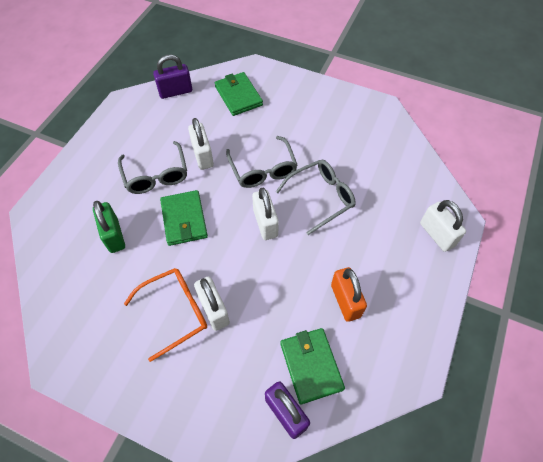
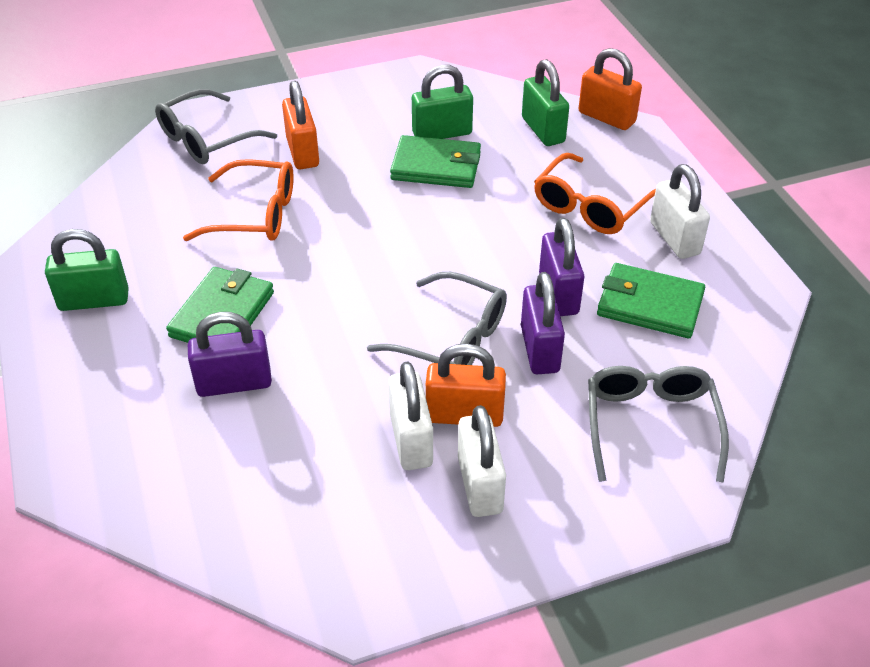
green padlock: [93,201,125,253] = 1 -> [45,229,129,311] [412,65,473,139] [522,59,569,146] = 3
orange glasses: [124,268,207,362] = 1 -> [183,159,294,241] [534,153,656,234] = 2
orange padlock: [331,267,367,322] = 1 -> [282,81,319,169] [426,343,506,427] [579,48,642,130] = 3
purple padlock: [153,55,192,99] [265,381,310,439] = 2 -> [188,312,272,397] [521,272,565,374] [539,218,584,316] = 3
white padlock: [188,118,214,170] [194,276,230,331] [252,188,279,240] [420,200,466,252] = 4 -> [388,362,433,470] [458,405,506,517] [650,164,710,259] = 3

